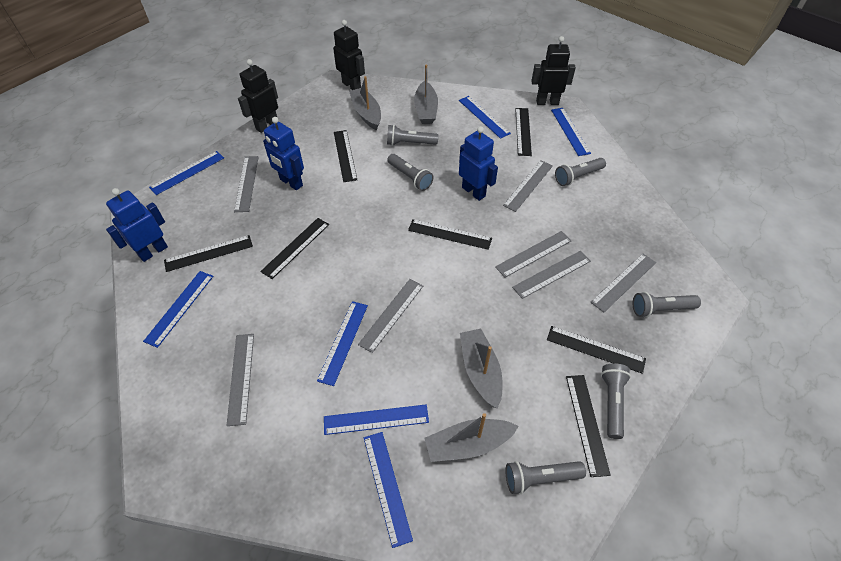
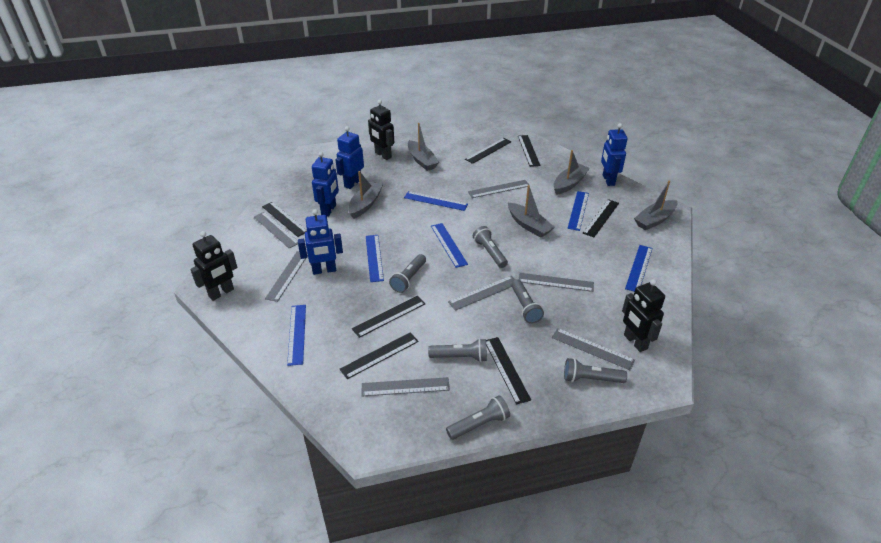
blue robot: [106,188,168,262] [263,117,304,190] [459,126,498,201] = 3 -> [298,209,343,275] [312,152,339,217] [335,126,364,189] [601,123,628,186] = 4
blue ruler: [143,271,213,348] [149,151,224,195] [317,301,368,386] [324,405,429,435] [364,432,413,548] [459,96,511,139] [551,108,591,156] = 7 -> [287,305,306,366] [366,235,384,282] [404,191,468,211] [431,223,468,268] [567,191,589,231] [625,245,652,292] = 6
grey boat: [349,76,381,130] [414,64,438,124] [424,413,519,462] [460,329,502,409] = 4 -> [348,171,383,219] [408,123,439,171] [508,185,555,238] [554,150,590,195] [634,181,677,230] = 5

